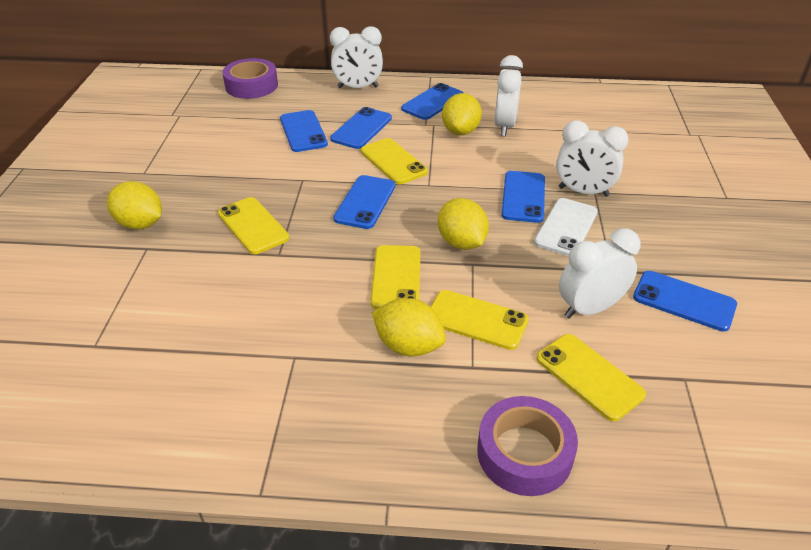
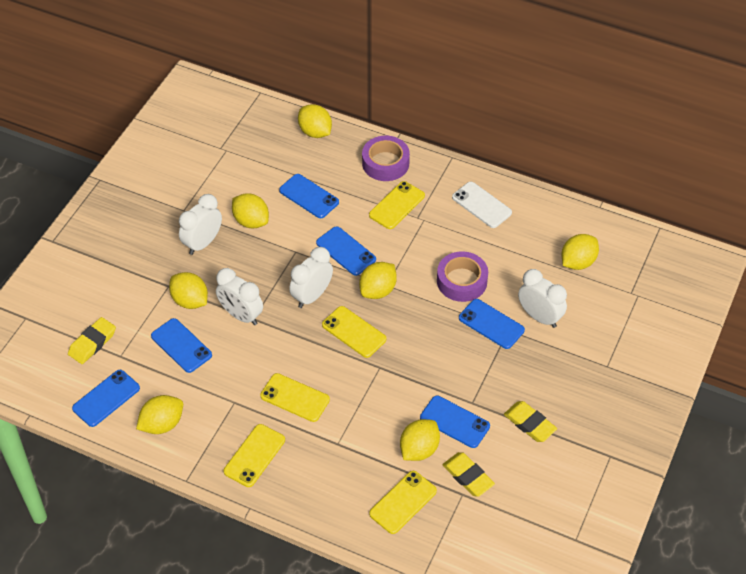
yellow eraser: none = 0 -> [68,317,116,364] [443,452,495,497] [504,401,557,442] = 3
yellow lemon: [107,181,162,229] [372,298,446,357] [438,198,489,250] [442,93,482,135] = 4 -> [136,395,183,434] [169,272,208,309] [232,193,269,228] [298,104,332,138] [359,262,397,299] [400,419,440,461] [561,234,599,270] = 7

